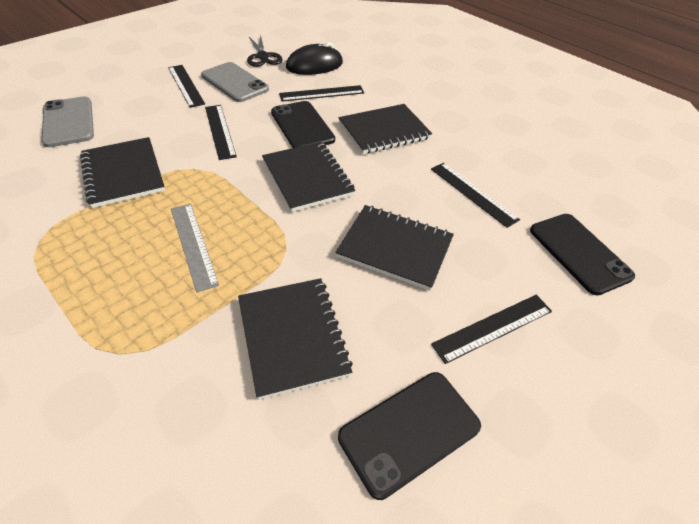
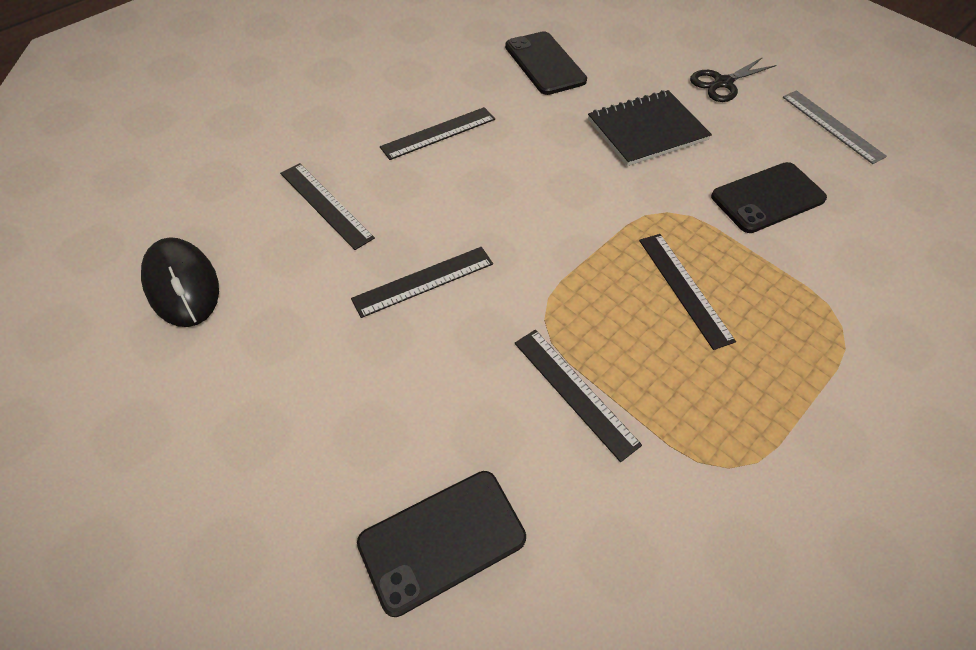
black notebook: [80,137,165,208] [238,278,353,400] [262,142,355,212] [335,205,454,291] [339,104,432,154] = 5 -> [588,90,712,166] = 1
grey phone: [42,96,94,147] [201,62,269,102] = 2 -> none = 0

